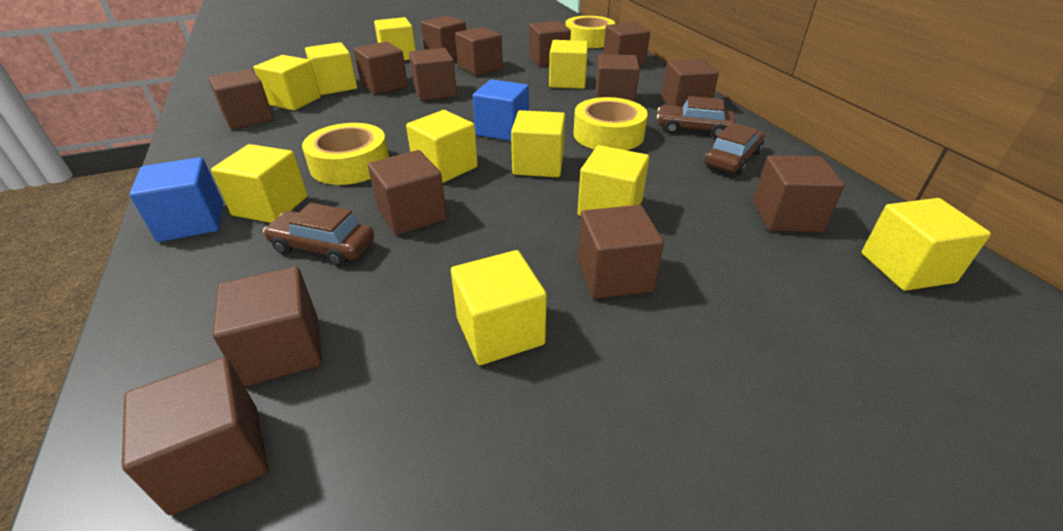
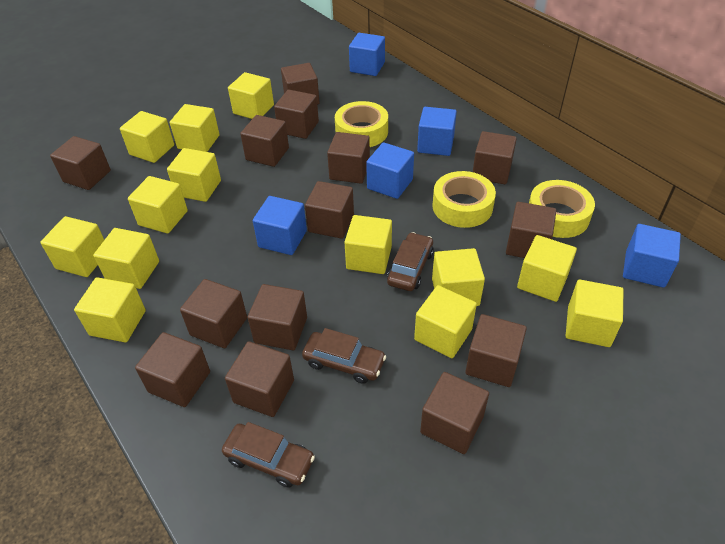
blue cube: [129,157,223,242] [473,79,529,141] = 2 -> [253,196,307,255] [349,33,385,76] [366,142,414,199] [417,107,457,156] [623,224,681,288] = 5
yellow cube: [211,144,307,223] [254,55,321,111] [305,42,357,95] [374,17,416,60] [406,110,478,183] [451,250,547,365] [511,110,565,177] [549,40,588,89] [578,145,649,216] [862,198,991,291] = 10 -> [40,216,104,277] [74,277,146,343] [93,228,159,289] [120,111,174,163] [128,176,188,234] [167,148,221,202] [170,104,220,152] [228,72,274,119] [344,215,392,274] [414,285,477,358] [432,248,485,306] [517,235,577,302] [566,279,623,347] = 13

